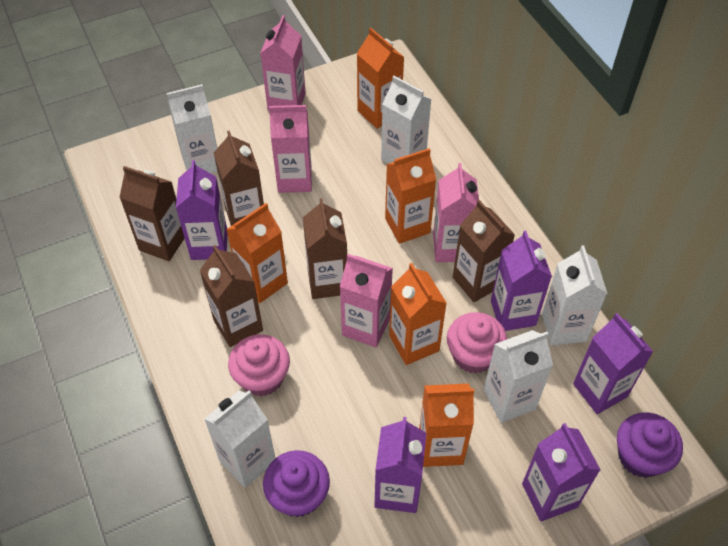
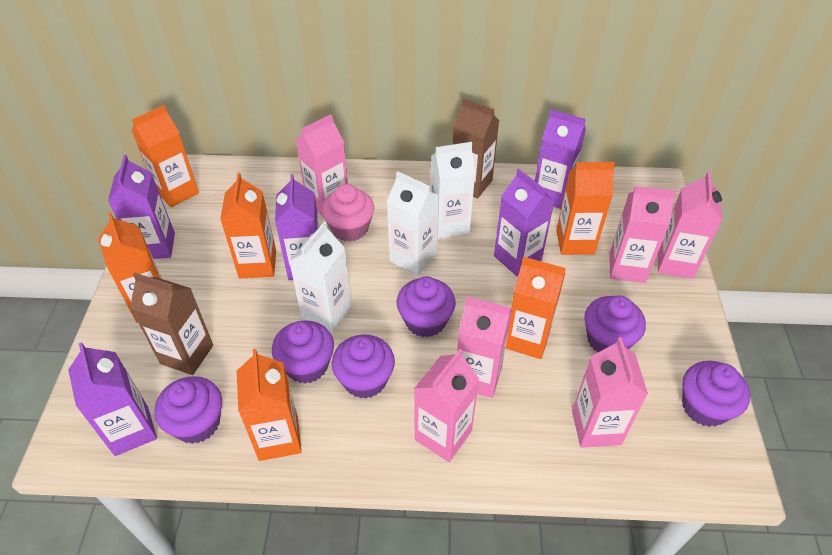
brown carton: [119,166,185,261] [200,245,263,347] [214,130,264,226] [303,198,347,299] [453,200,515,302] = 5 -> [130,272,213,375] [453,98,499,199] = 2
orange carton: [226,203,288,303] [357,28,404,129] [385,148,436,244] [389,263,447,365] [419,384,474,467] = 5 -> [98,212,162,323] [132,105,199,208] [220,173,276,278] [237,349,301,461] [505,257,566,359] [556,162,615,255] = 6
pink carton: [260,15,306,111] [269,105,312,193] [340,254,393,348] [433,163,479,262] = 4 -> [296,114,348,216] [414,349,479,462] [457,296,512,398] [572,337,648,448] [609,186,676,283] [658,171,722,279] = 6
pink cupcake: [228,334,290,397] [447,312,507,374] = 2 -> [322,184,374,242] = 1
purple cupcake: [263,450,330,517] [617,412,683,478] = 2 -> [154,376,222,444] [272,320,334,384] [332,334,395,399] [397,276,456,338] [584,295,646,353] [682,361,750,427] = 6
white carton: [167,84,218,173] [204,391,275,488] [381,76,432,164] [484,330,553,423] [542,245,607,346] = 5 -> [289,222,352,332] [387,171,439,276] [431,142,475,239] = 3

